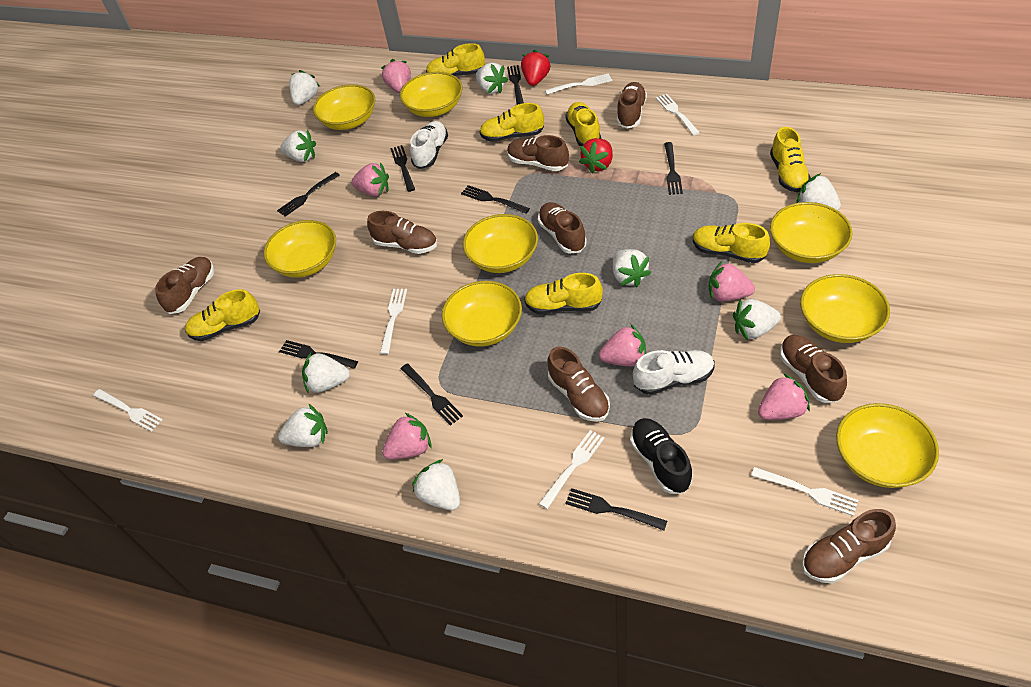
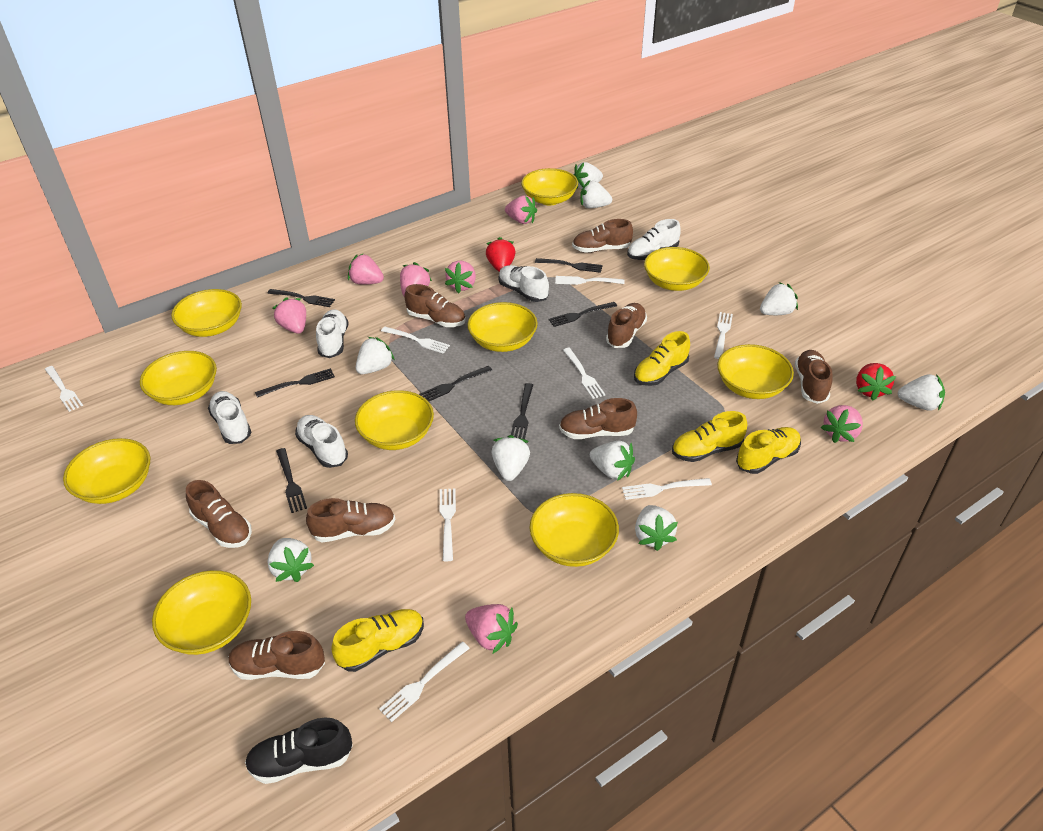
black fork: [277,172,340,217] [279,340,358,369] [390,145,415,192] [401,363,463,426] [461,185,530,214] [507,65,524,105] [565,488,667,530] [664,142,683,195] = 8 -> [255,368,335,397] [267,289,335,307] [276,448,307,513] [419,366,492,402] [511,383,533,439] [535,258,603,273] [548,302,617,327] = 7
pink strawberry: [351,163,389,196] [381,59,411,93] [382,413,432,460] [599,324,646,367] [709,261,755,302] [758,373,810,420] = 6 -> [273,297,306,334] [348,253,384,285] [400,262,432,296] [445,261,476,294] [465,604,518,654] [505,195,537,224] [821,405,863,443] = 7
white fork: [93,389,162,432] [380,289,407,354] [539,430,605,509] [545,73,612,95] [656,94,700,135] [751,467,858,516] = 6 -> [45,366,83,412] [379,641,470,722] [381,327,450,354] [440,488,456,562] [555,276,625,285] [563,348,605,399] [622,478,712,500] [714,312,733,359] = 8
white shoe: [410,121,448,169] [633,350,715,395] = 2 -> [208,391,252,444] [295,415,348,468] [316,309,349,358] [499,265,549,302] [627,219,681,260] = 5
yellow bowl: [264,220,336,278] [313,84,375,130] [400,72,462,117] [442,281,522,346] [463,214,538,273] [770,202,853,263] [800,274,890,343] [836,403,939,488] = 8 -> [63,438,150,504] [140,351,217,405] [152,570,251,655] [171,289,242,337] [355,390,434,450] [467,302,538,352] [521,168,578,205] [530,493,619,567] [644,247,710,291] [717,344,794,399] = 10
yellow shoe: [185,289,260,341] [426,43,485,76] [479,103,544,142] [524,273,603,314] [565,102,601,146] [693,223,770,263] [770,127,811,192] = 7 -> [331,609,424,672] [634,331,690,386] [672,411,747,462] [736,427,801,474] = 4

